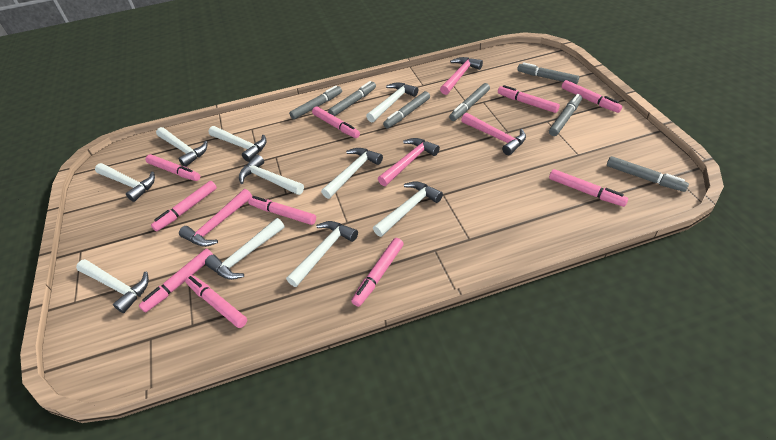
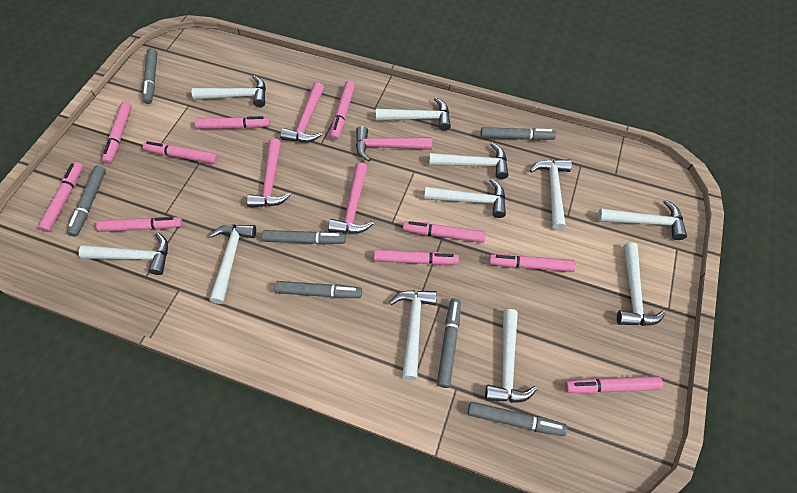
white hammer: [76,259,149,313] [95,163,155,202] [156,127,207,167] [205,218,285,280] [209,126,267,162] [239,155,304,195] [286,221,358,287] [321,148,383,199] [366,82,418,122] [373,181,443,237] = 10 -> [79,232,168,275] [191,76,266,107] [210,224,256,304] [376,97,451,131] [389,290,437,380] [424,179,506,218] [429,143,508,179] [485,309,537,403] [530,159,572,230] [598,200,687,240] [617,243,666,326] = 11

